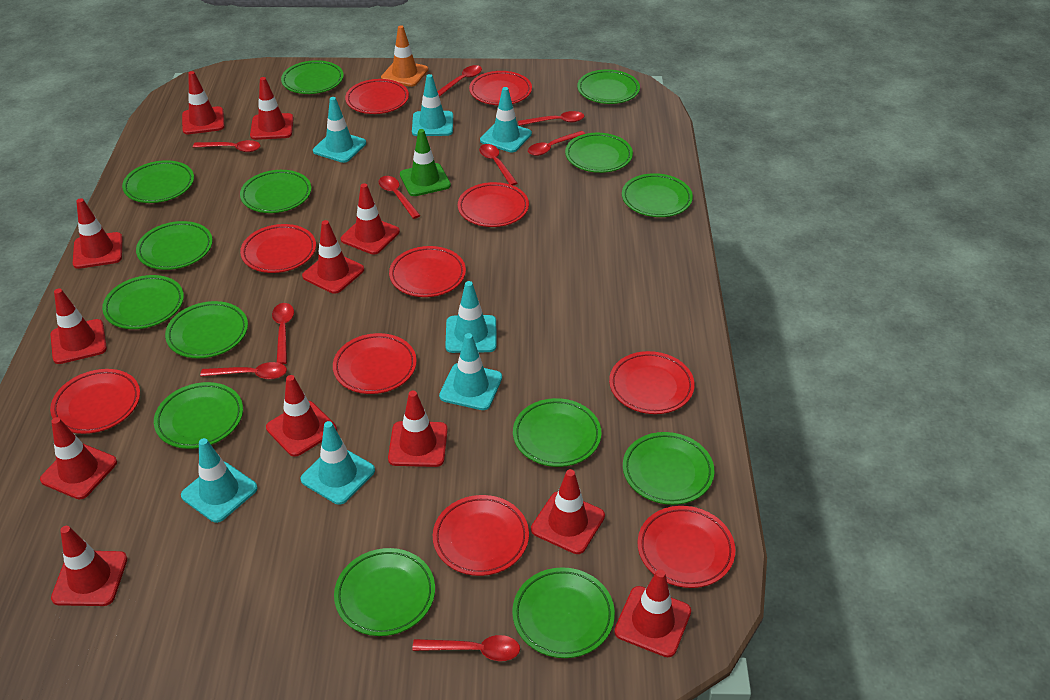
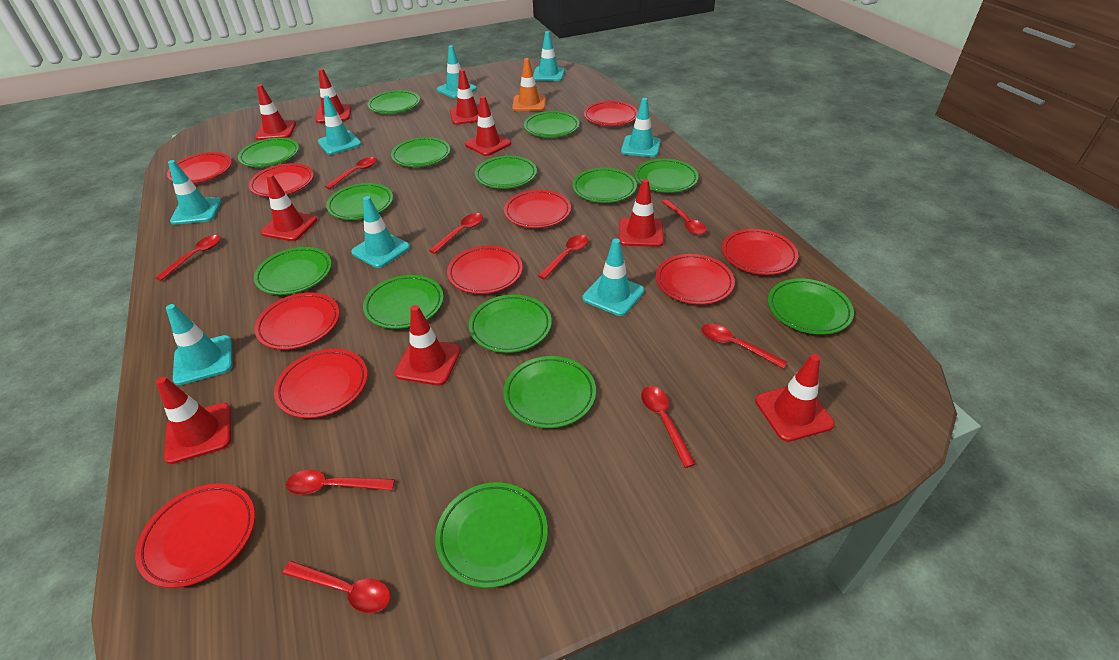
green traffic cone: [400,129,451,196] = 1 -> none = 0
red traffic cone: [40,417,117,499] [50,288,107,364] [51,526,127,606] [73,198,122,269] [182,71,225,134] [250,77,294,140] [266,375,337,457] [302,220,364,294] [341,183,400,254] [388,391,448,467] [531,469,605,554] [614,569,691,657] = 12 -> [156,377,231,464] [255,84,296,140] [261,174,317,241] [315,69,351,123] [394,305,461,385] [450,69,479,125] [465,96,511,156] [619,179,664,247] [755,354,835,442] = 9
turquoise traffic cone: [181,438,258,523] [300,421,375,505] [313,97,366,163] [412,74,453,136] [439,333,502,410] [445,281,497,353] [480,87,532,152] = 7 -> [166,304,232,385] [168,160,221,225] [318,96,361,155] [351,196,410,268] [437,45,477,98] [533,31,565,81] [582,239,644,316] [621,98,661,157] = 8

